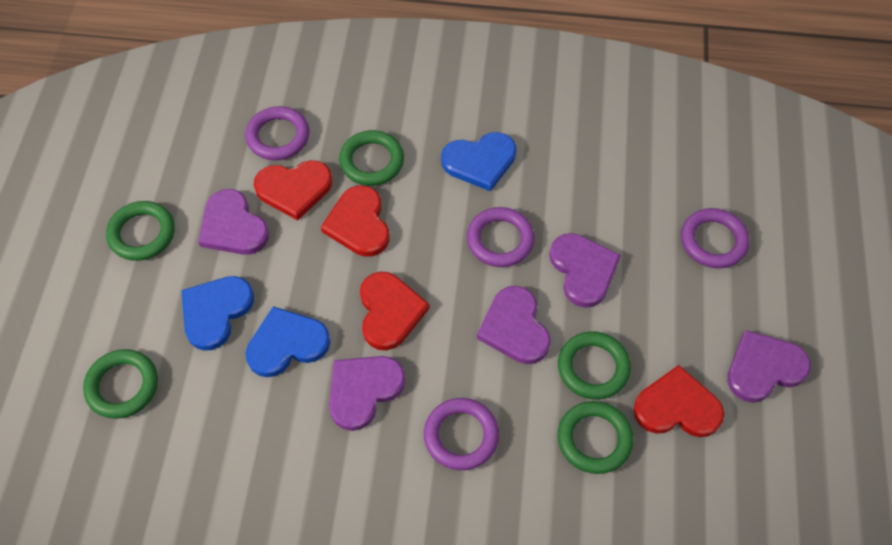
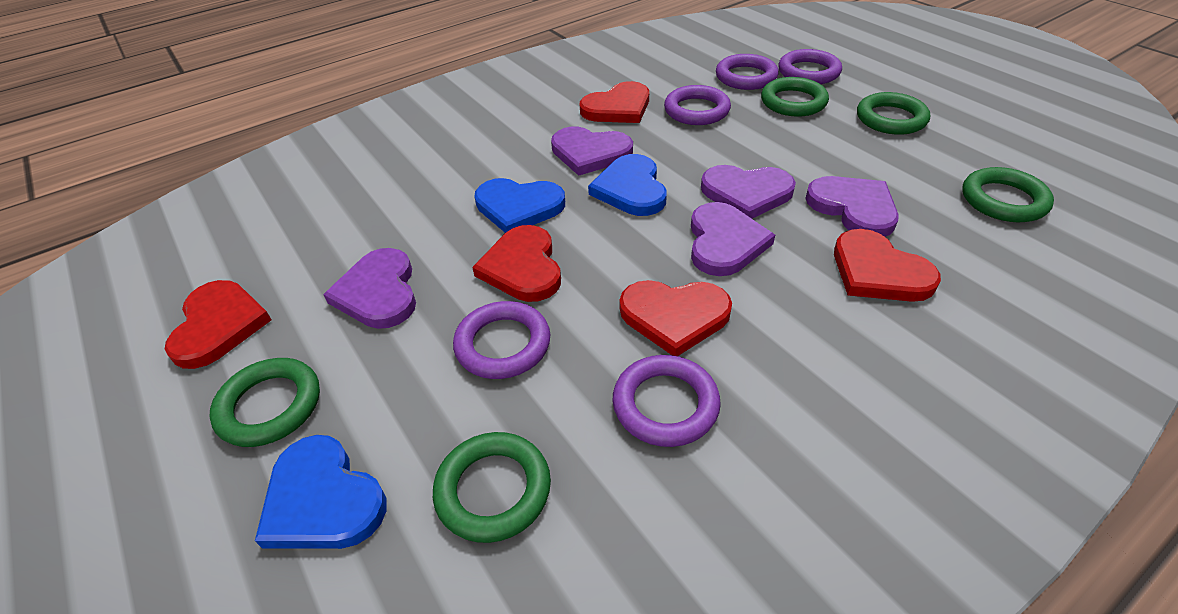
purple ring: [245,106,309,160] [424,398,499,470] [467,207,535,267] [681,208,750,268] = 4 -> [453,301,551,379] [613,355,721,447] [664,85,731,125] [716,54,779,90] [778,49,842,84] = 5
red heart: [254,160,333,221] [321,185,389,257] [360,272,430,350] [633,365,724,437] = 4 -> [165,280,271,369] [472,225,561,302] [580,81,649,123] [620,280,732,356] [834,229,941,302] = 5

